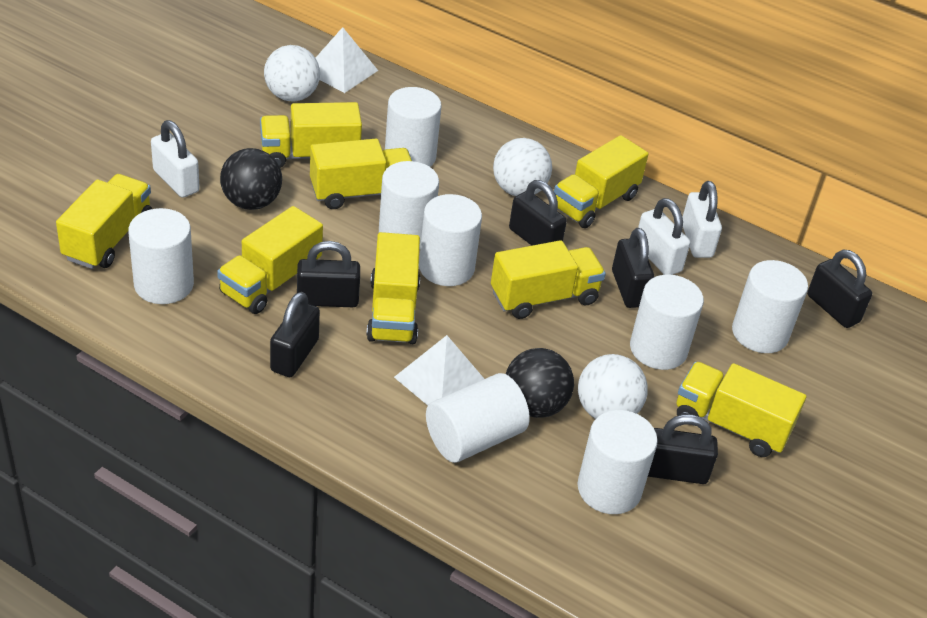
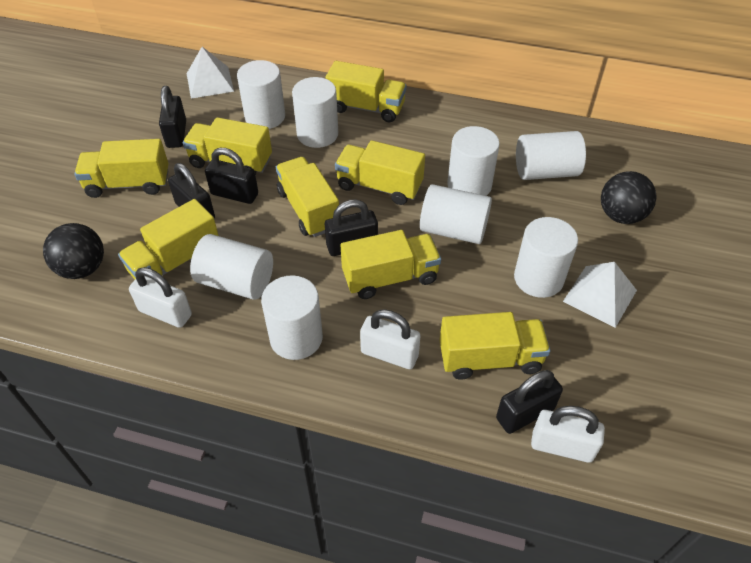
black padlock: [270,292,320,377] [297,241,360,307] [509,180,567,246] [612,228,655,308] [648,414,718,484] [807,249,872,328] = 6 -> [159,86,186,148] [168,163,215,219] [205,148,258,204] [325,199,378,256] [496,370,563,434] = 5
white ball: [264,45,320,102] [493,138,552,196] [578,354,648,419] = 3 -> none = 0

